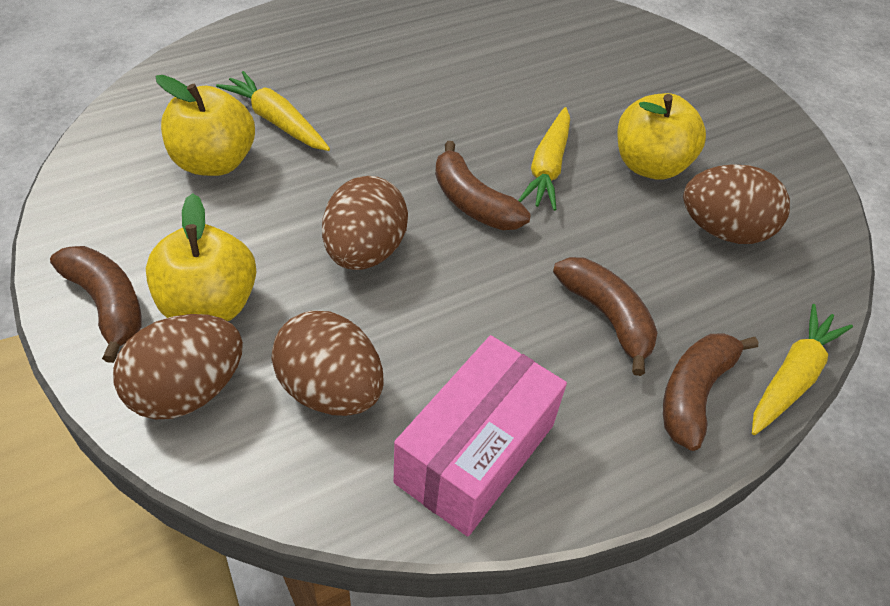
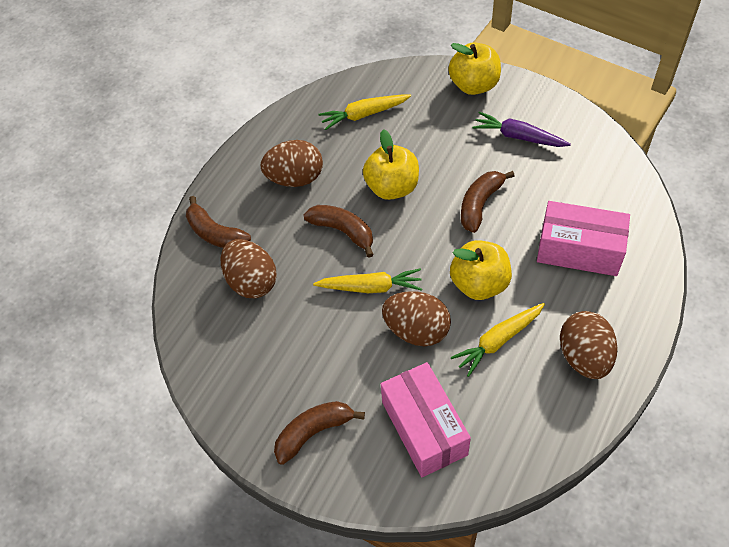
pink box: [394,335,567,537] = 1 -> [381,362,471,477] [537,201,630,276] = 2
purple carrot: none = 0 -> [472,112,571,147] = 1

